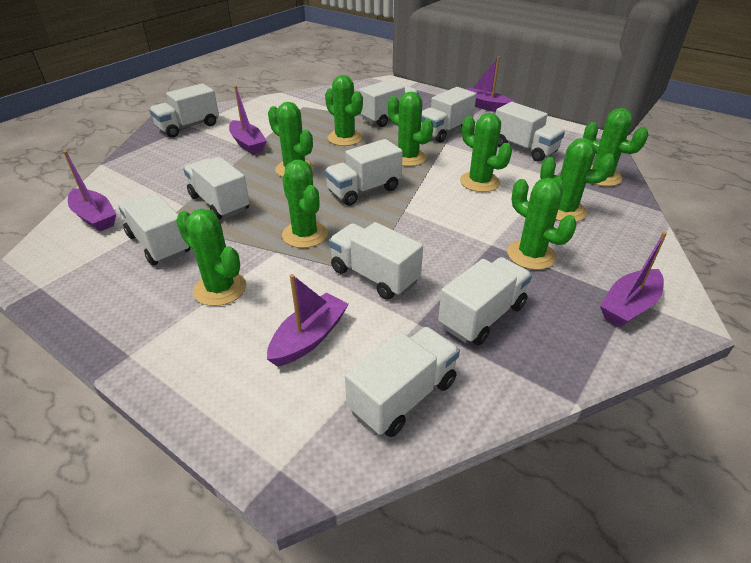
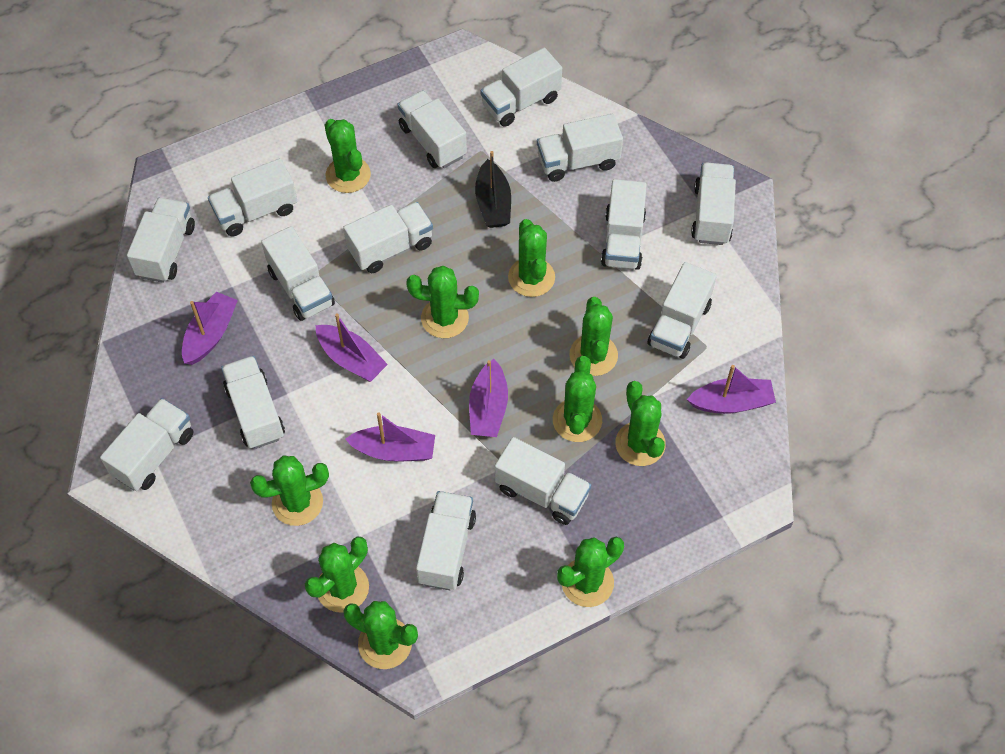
black boat: none = 0 -> [475,151,511,228] = 1
green cactus: [176,209,246,306] [268,102,314,177] [282,159,328,248] [325,75,363,146] [388,92,434,166] [460,113,512,192] [507,178,577,270] [540,138,615,222] [583,108,648,186] = 9 -> [250,455,329,526] [305,537,369,613] [325,119,371,193] [343,601,418,669] [406,266,479,338] [508,219,555,297] [553,356,602,442] [557,537,624,607] [570,297,618,376] [615,381,666,466] = 10
white truck: [118,194,190,266] [149,83,219,138] [183,157,250,220] [325,139,403,206] [329,222,423,300] [345,327,460,437] [359,80,419,127] [421,87,476,143] [438,257,532,345] [496,102,565,162] = 10 -> [100,398,194,491] [127,198,195,283] [208,158,297,236] [221,356,285,449] [261,226,335,321] [343,202,433,273] [397,90,467,168] [416,491,476,590] [481,48,562,127] [495,437,591,525] [537,114,623,182] [601,179,647,270] [648,262,717,359] [691,162,736,245] = 14

